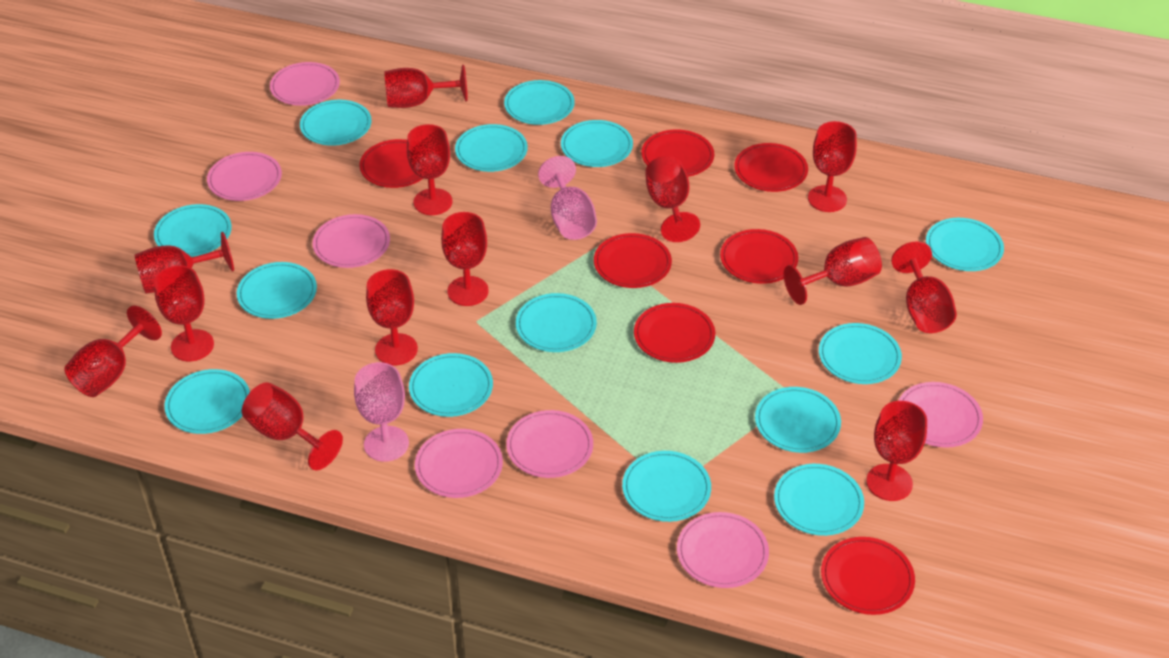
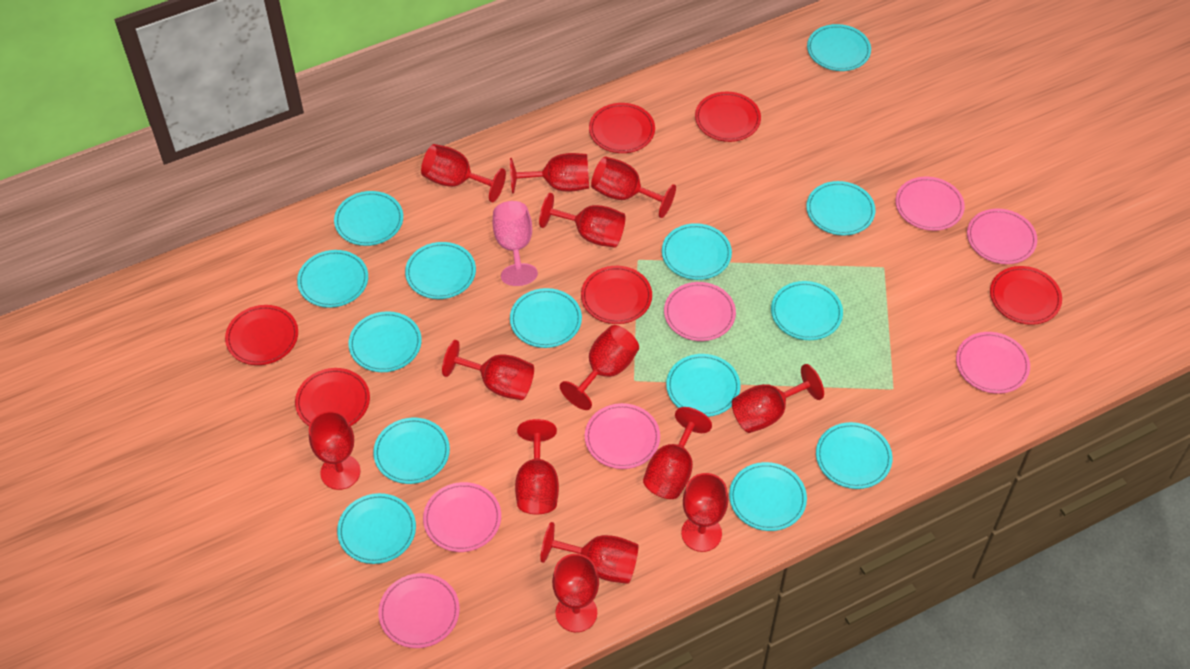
pink goblet: [354,362,409,462] [538,156,597,240] = 2 -> [493,201,538,286] = 1
red plate: [359,139,424,188] [594,233,672,288] [634,303,715,363] [642,130,714,177] [720,229,798,284] [734,143,808,192] [821,537,915,615] = 7 -> [225,305,298,365] [295,368,370,426] [581,266,652,324] [589,103,655,153] [695,92,761,142] [990,266,1062,325] = 6

